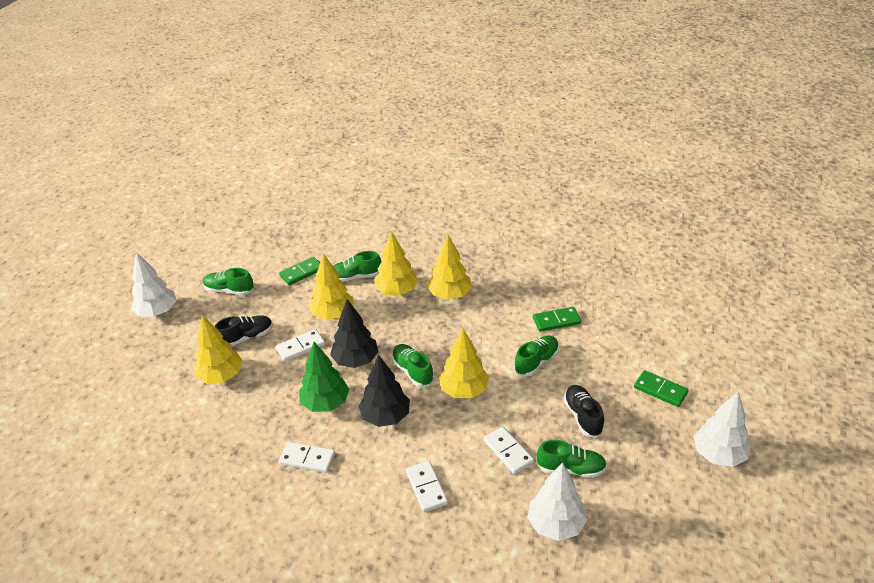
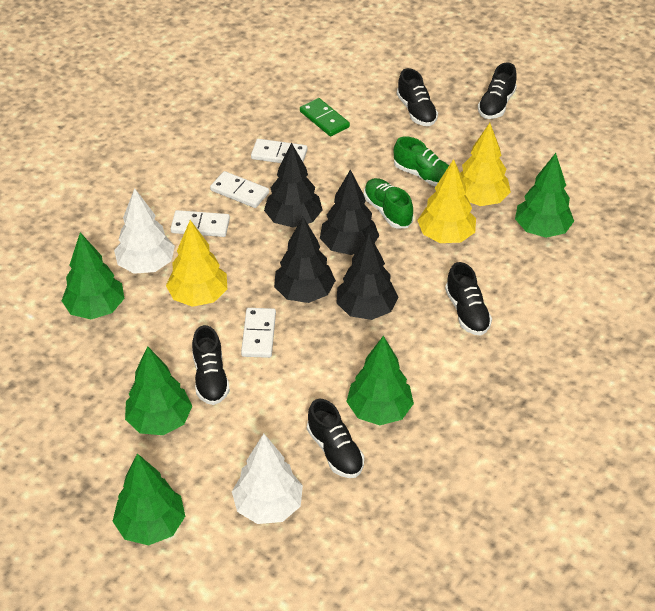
black shoe: [215,315,273,346] [564,385,604,437] = 2 -> [192,325,230,405] [307,399,364,478] [397,68,438,126] [445,262,492,335] [478,62,517,119] = 5
black tree: [330,299,379,368] [358,354,410,427] = 2 -> [264,143,323,228] [274,217,336,303] [320,170,379,255] [337,233,398,320] = 4
green domino: [279,257,320,285] [533,307,581,332] [634,370,689,407] = 3 -> [300,98,350,137] = 1
green shoe: [203,268,254,295] [333,251,381,282] [392,344,434,387] [514,336,559,376] [537,440,607,478] = 5 -> [364,178,414,229] [394,136,449,187] = 2
green tree: [299,342,349,412] = 1 -> [62,232,124,319] [112,454,185,545] [125,346,192,435] [346,336,414,425] [515,153,574,238] = 5
white tree: [131,252,177,317] [527,463,587,541] [693,392,751,467] = 3 -> [114,188,175,274] [232,434,303,524] = 2
yellow tree: [194,315,243,384] [309,254,354,320] [375,231,418,296] [427,235,472,300] [439,328,489,398] = 5 -> [166,220,227,307] [417,159,476,243] [460,123,511,206] = 3

